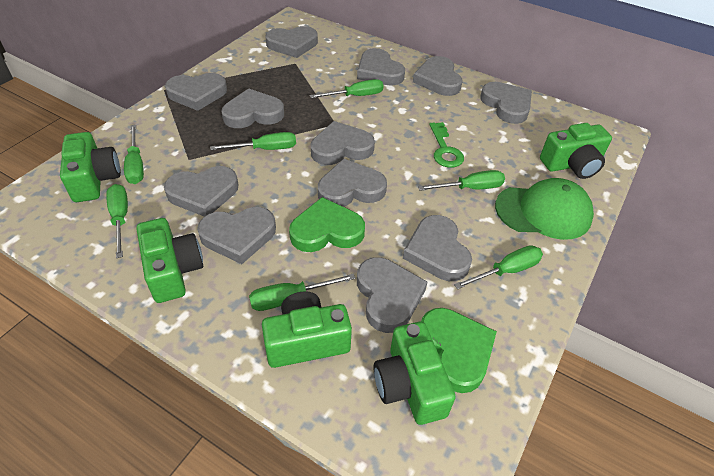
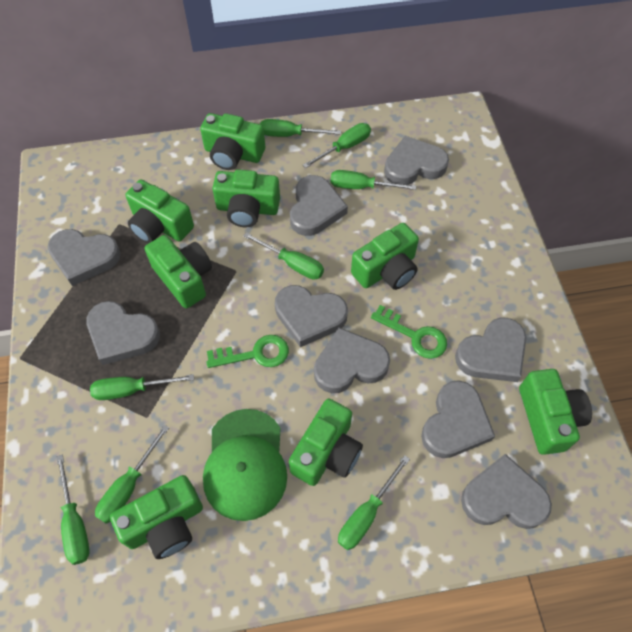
green camera: [60,132,121,202] [137,218,203,303] [262,291,352,368] [373,322,456,425] [540,123,612,179] = 5 -> [110,475,203,559] [125,180,194,243] [145,235,212,308] [200,113,265,170] [212,169,280,227] [289,399,363,486] [351,223,419,290] [519,369,592,455] = 8
green heart: [289,197,365,252] [421,308,497,393] = 2 -> none = 0
green key: [429,122,464,168] = 1 -> [206,335,289,368] [371,305,447,359] = 2
green screwdriver: [106,184,128,258] [124,125,144,184] [210,132,296,150] [249,273,356,311] [310,79,383,98] [418,170,505,191] [454,245,543,289] = 7 -> [56,454,89,565] [90,374,194,400] [95,425,169,524] [243,232,324,280] [260,119,341,137] [303,123,371,168] [330,170,416,190] [338,455,410,550] = 8
grey heart: [164,166,238,217] [165,73,227,111] [197,207,276,264] [221,88,284,128] [266,26,318,58] [311,121,375,165] [318,159,387,207] [357,48,405,86] [357,257,427,333] [403,215,472,281] [413,56,463,96] [480,82,532,124] = 12 -> [47,229,121,286] [86,301,160,365] [275,285,348,347] [290,175,348,236] [314,327,390,393] [384,136,449,185] [421,380,495,458] [455,318,526,382] [461,454,552,529] = 9

